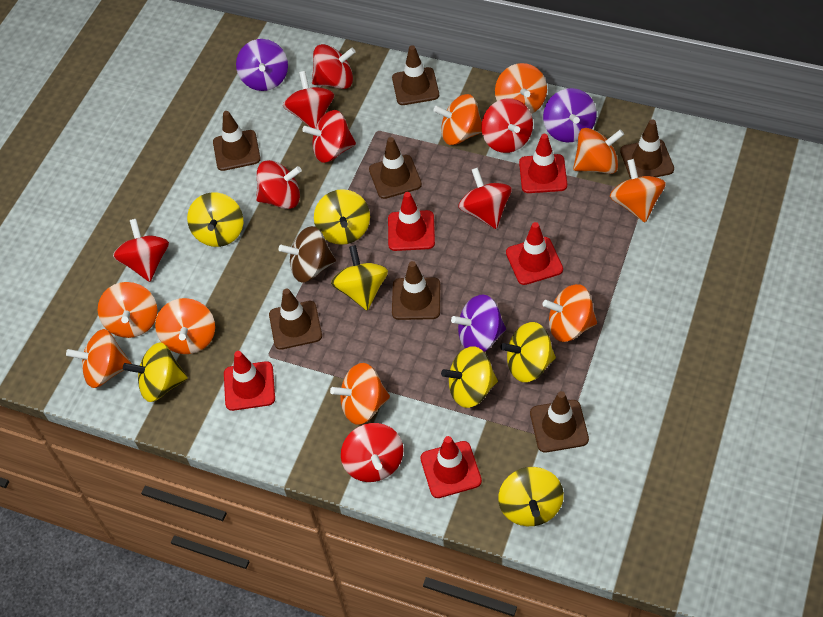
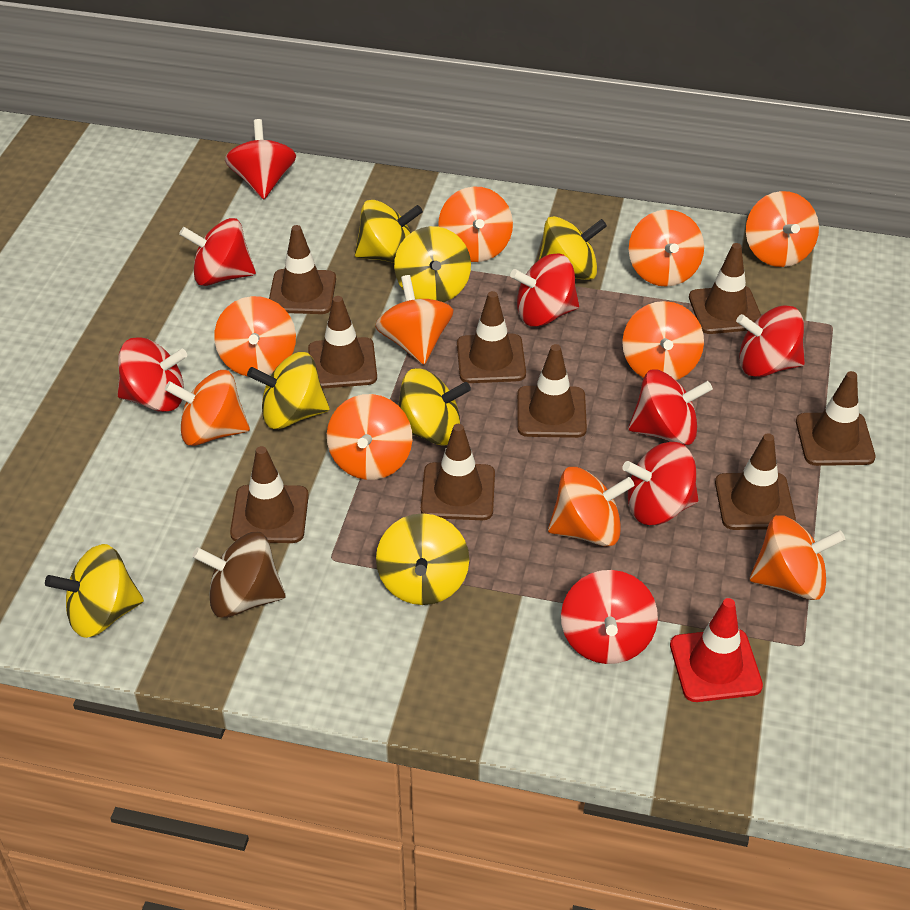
brown traffic cone: [213,111,261,171] [269,288,322,350] [369,137,422,199] [392,45,439,105] [392,261,440,320] [530,391,589,452] [620,119,674,179] = 7 -> [230,446,309,543] [269,225,336,314] [308,296,377,389] [421,424,495,520] [457,291,526,383] [517,344,587,438] [689,243,761,334] [715,433,796,530] [796,371,875,466] = 9
orange spinning top: [66,329,132,388] [98,282,157,338] [155,298,215,354] [330,363,390,425] [433,94,482,145] [495,63,547,114] [542,284,597,342] [573,128,624,174] [610,159,666,222] = 9 -> [165,370,250,446] [214,296,296,377] [327,394,412,480] [375,275,453,365] [438,186,513,262] [548,467,634,546] [622,301,704,380] [629,210,704,287] [746,191,819,267] [750,515,845,600] = 10
purple spinning top: [236,39,288,91] [451,294,506,352] [543,88,597,143] = 3 -> none = 0
red traffic cone: [224,351,275,411] [388,192,435,251] [420,436,482,498] [506,222,563,285] [519,134,567,193] = 5 -> [670,598,763,702] = 1

